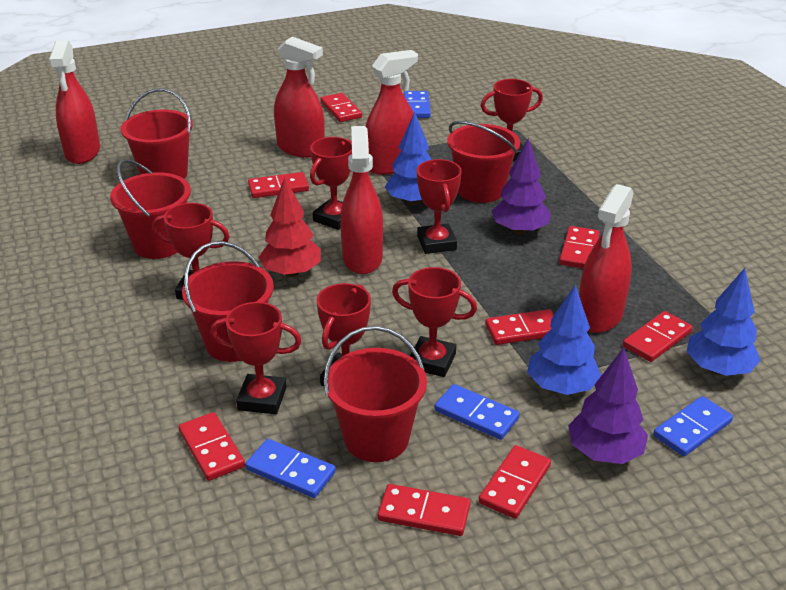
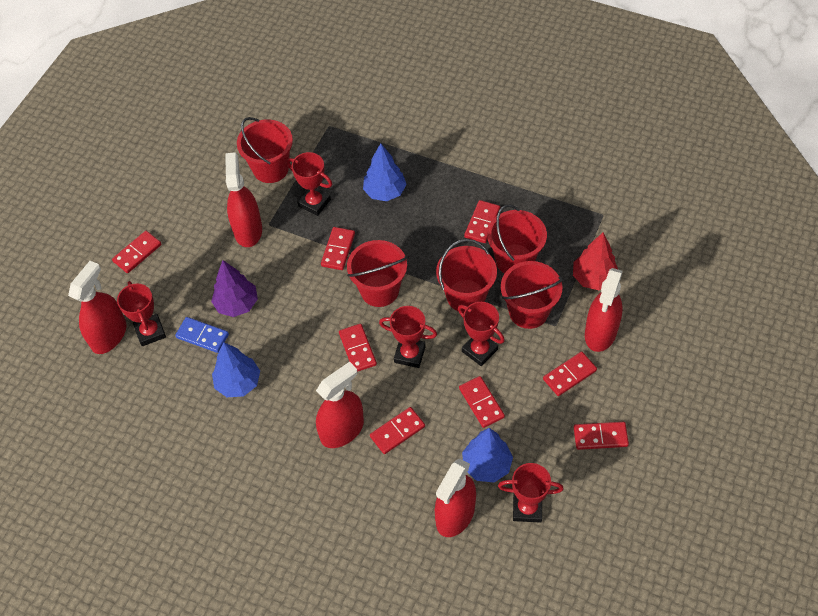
blue domino: [245,439,336,498] [404,91,431,118] [434,384,520,440] [653,396,733,456] = 4 -> [175,317,229,353] = 1
purple tree: [492,138,551,235] [568,348,648,464] = 2 -> [211,260,258,317] = 1
red trophy: [152,203,230,300] [211,302,302,414] [310,137,352,230] [317,283,371,386] [392,267,477,377] [417,159,462,254] [481,79,543,161] = 7 -> [117,281,166,346] [287,152,332,216] [379,306,437,368] [458,302,505,366] [498,463,564,523] = 5

